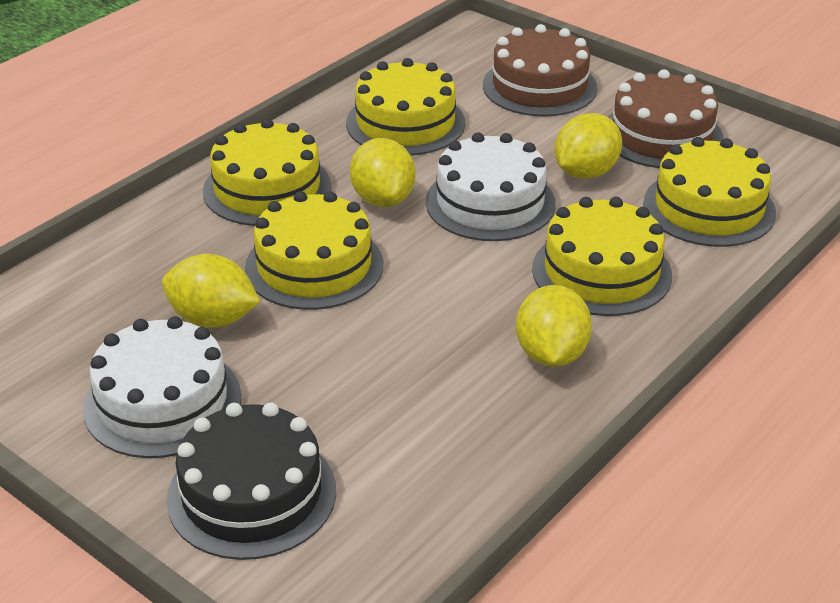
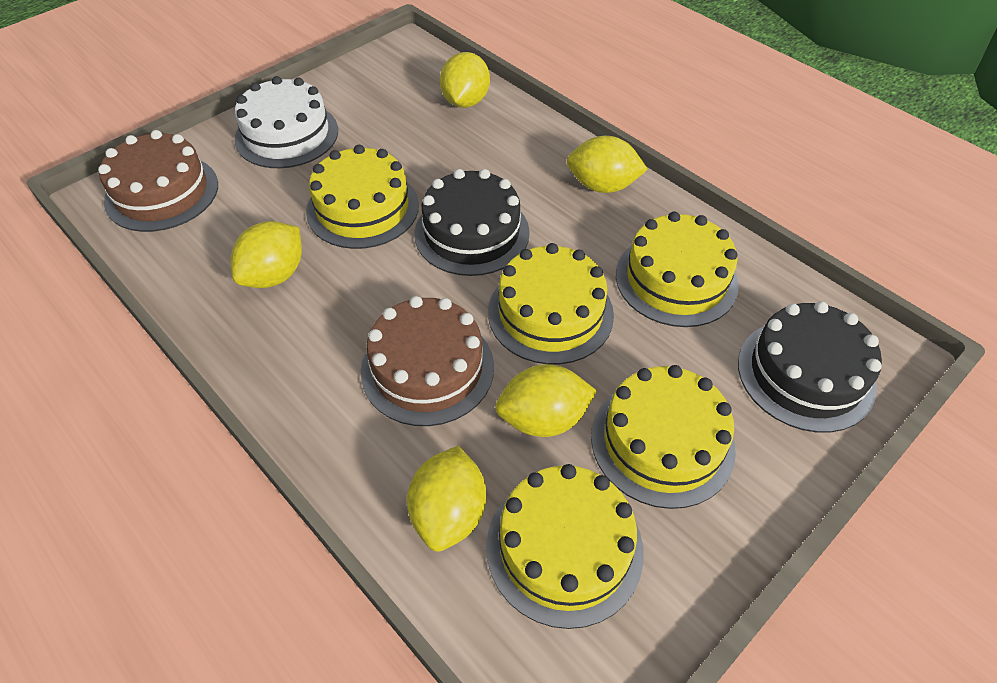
black cake: [167,402,336,560] = 1 -> [414,169,530,276] [738,301,882,433] = 2
white cake: [83,316,241,458] [425,132,556,241] = 2 -> [235,76,338,168] = 1
yellow lemon: [162,254,260,328] [350,138,415,207] [516,285,592,367] [554,113,622,179] = 4 -> [231,221,302,288] [407,446,486,551] [440,52,490,108] [495,364,597,437] [567,136,648,193] = 5

